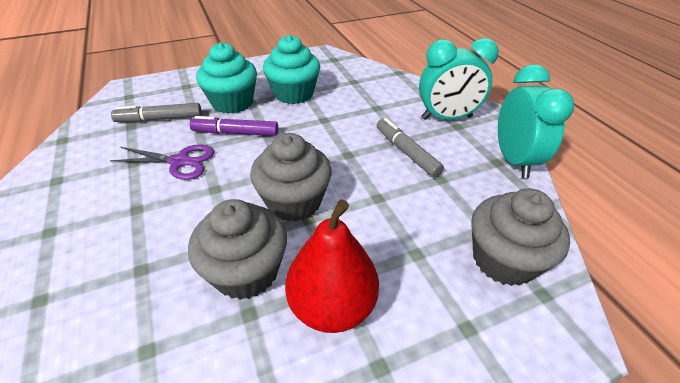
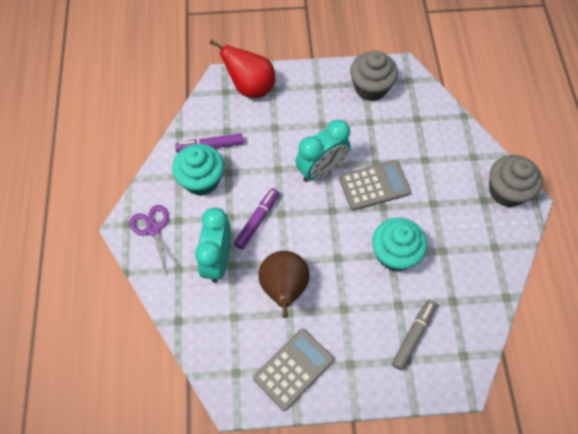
brown pear: none = 0 -> [258,251,310,318] = 1
grey calculator: none = 0 -> [253,328,334,411] [339,160,411,211] = 2
grey cupcake: [188,199,287,300] [250,133,332,222] [471,189,570,286] = 3 -> [350,51,398,101] [489,155,543,207] = 2
grey marker: [111,103,202,122] [376,118,444,178] = 2 -> [392,300,437,370] = 1
purple marker: [190,116,278,136] = 1 -> [175,133,244,153] [234,188,279,250] = 2

